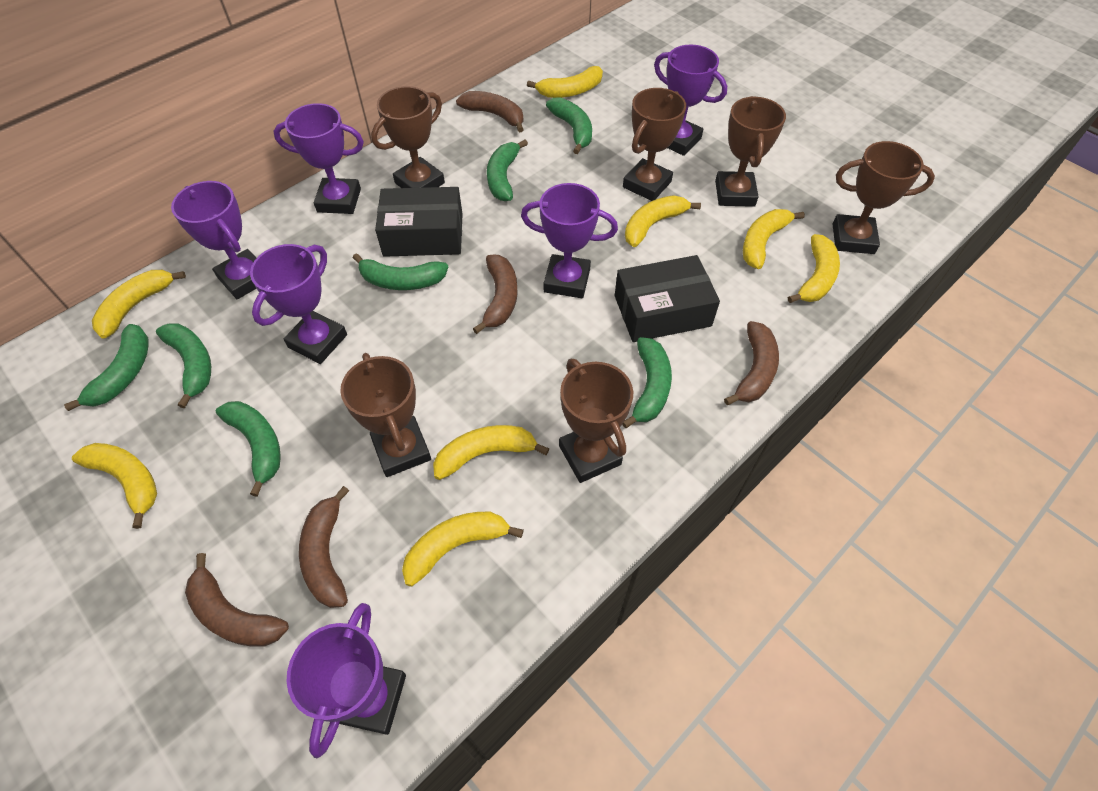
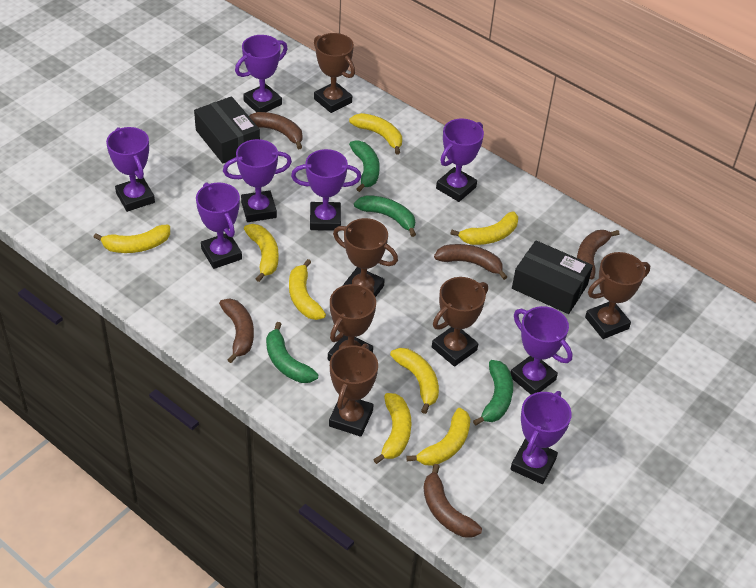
green banana: [64,324,149,411] [156,323,211,408] [216,401,281,497] [353,253,448,290] [487,139,528,201] [546,97,592,154] [622,337,672,428] = 7 -> [266,322,318,383] [349,140,380,192] [354,195,416,237] [473,360,513,426] = 4
purple trophy: [171,181,257,299] [250,244,347,364] [273,103,364,214] [287,603,406,758] [521,183,618,298] [654,45,727,156] = 6 -> [106,127,155,212] [196,182,242,269] [223,139,292,222] [235,35,288,112] [291,149,361,231] [436,119,484,202] [510,306,573,395] [511,391,572,484] = 8

